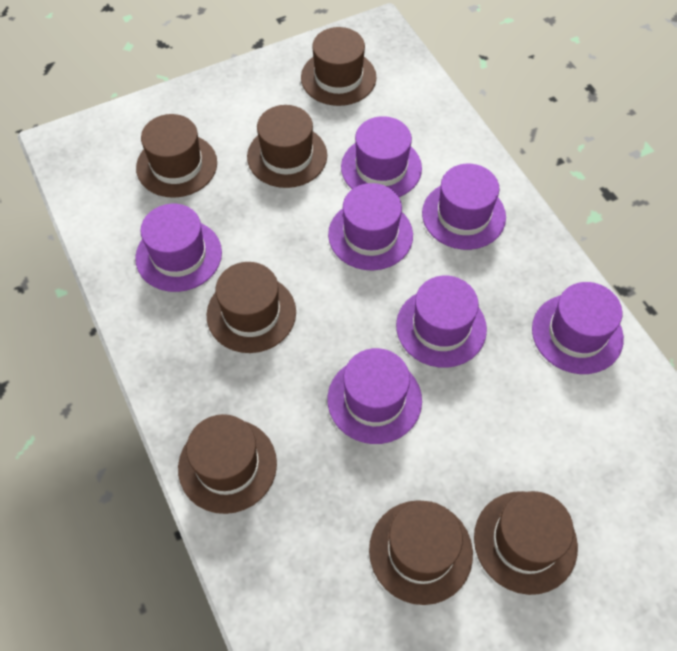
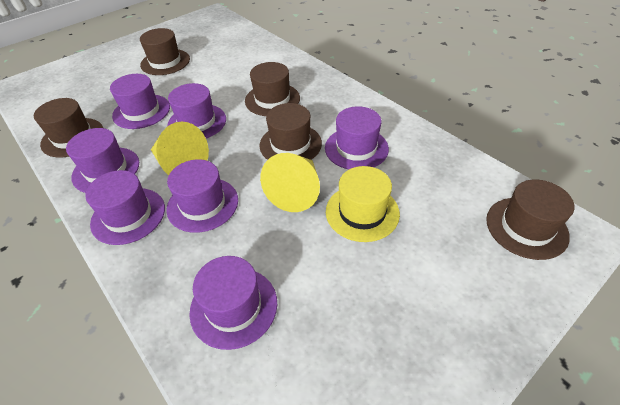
brown hat: [136,114,217,198] [178,414,277,514] [207,262,296,353] [247,105,327,188] [301,27,377,106] [369,500,473,605] [474,491,578,595] = 7 -> [34,98,103,157] [140,28,190,75] [245,62,300,116] [259,103,322,160] [486,179,574,260] = 5
yellow cone: none = 0 -> [151,122,209,175] [260,153,320,212] = 2
yellow hat: none = 0 -> [326,166,400,242] = 1

